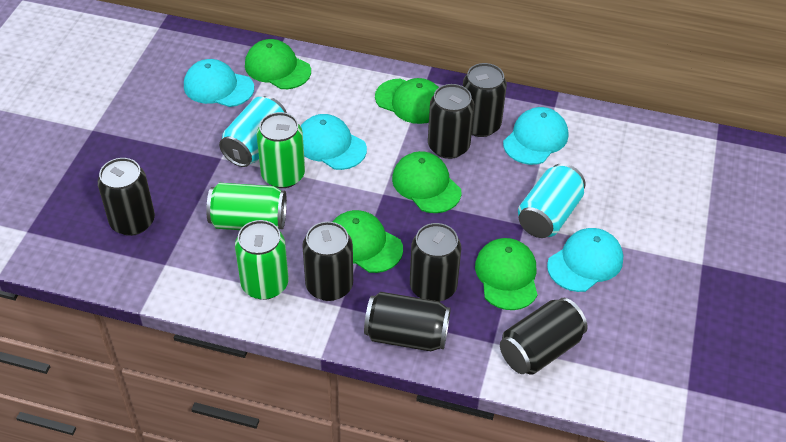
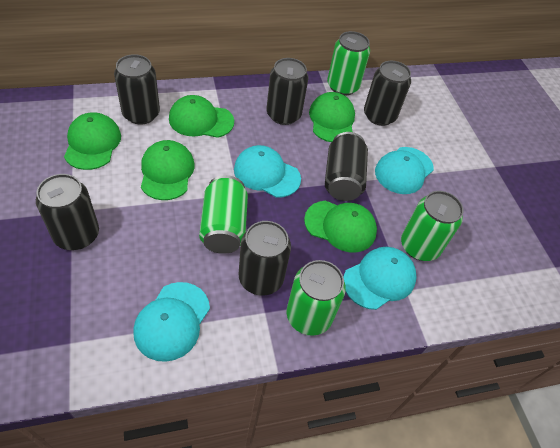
black can: [98,158,155,236] [302,221,353,301] [364,292,451,351] [410,223,461,302] [428,84,474,159] [463,63,507,137] [500,298,588,375] = 7 -> [36,174,99,250] [114,54,160,125] [239,221,291,296] [266,58,309,125] [325,132,368,201] [364,61,411,126] = 6
green can: [206,183,287,230] [235,220,289,300] [257,112,305,188] = 3 -> [199,175,248,254] [287,260,346,336] [327,31,370,96] [401,191,464,261] = 4
turquoise can: [219,96,287,167] [518,163,586,238] = 2 -> none = 0

